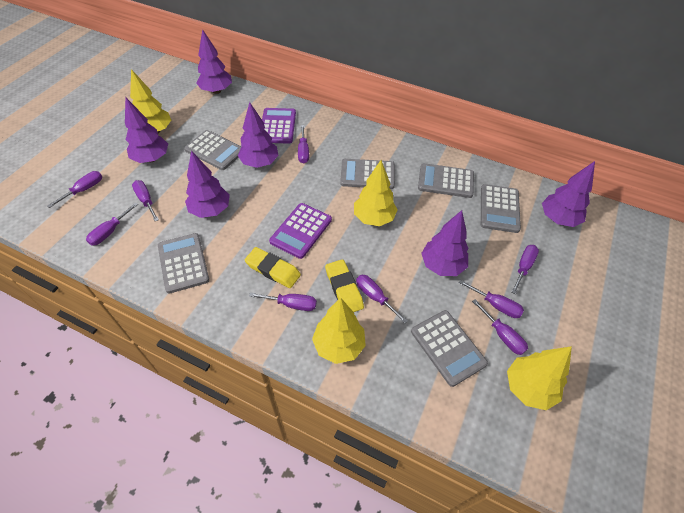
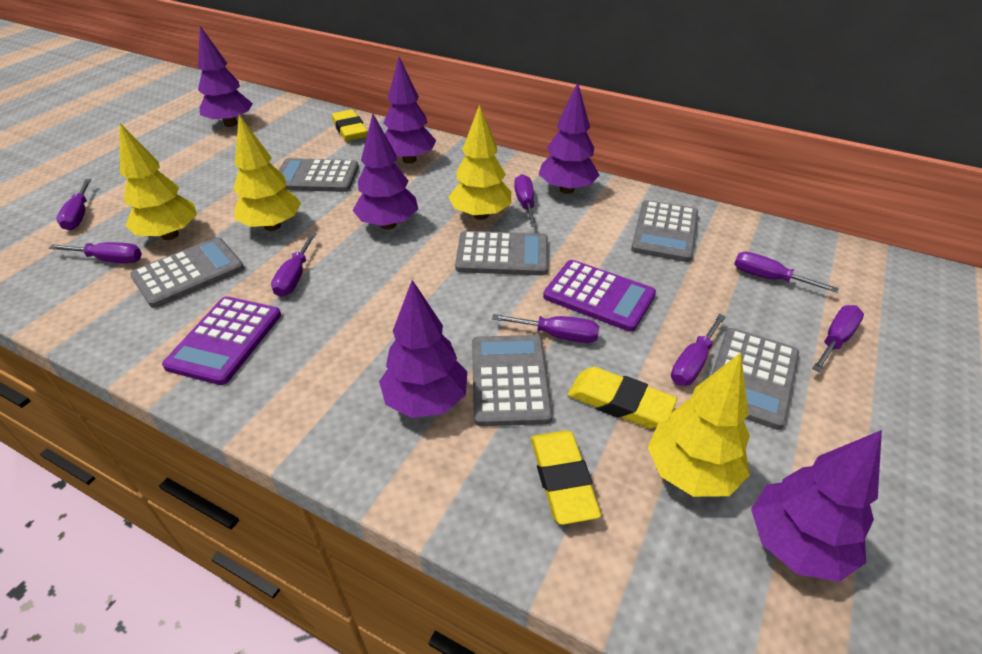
purple screwdriver: [47,171,102,208] [86,202,138,246] [132,180,159,221] [249,292,317,311] [298,125,309,164] [356,275,408,323] [459,280,524,318] [472,299,528,355] [511,245,539,294] = 9 -> [49,242,142,263] [57,179,91,230] [271,232,317,297] [492,314,599,343] [514,174,537,227] [671,314,726,386] [734,252,839,293] [812,305,864,372] = 8
yellow eraser: [245,247,301,288] [325,259,364,312] = 2 -> [332,110,368,141] [531,431,601,525] [568,367,677,429] = 3

